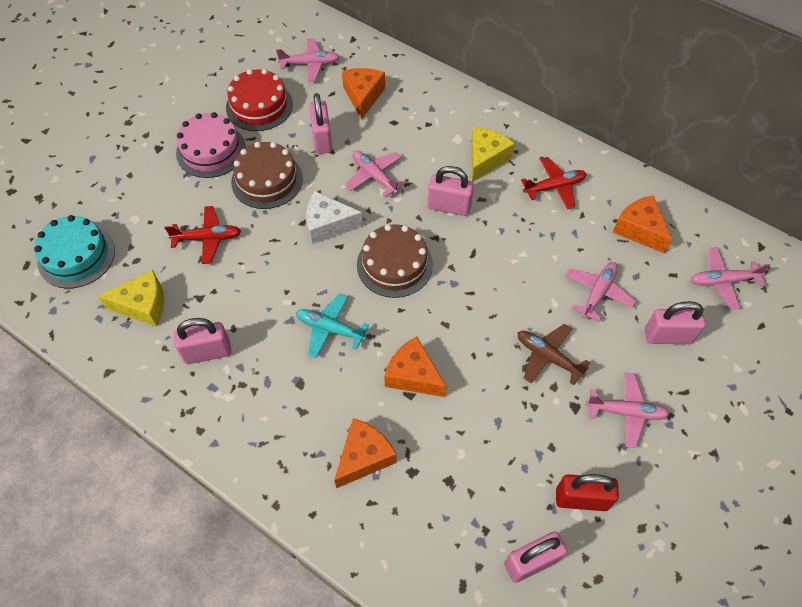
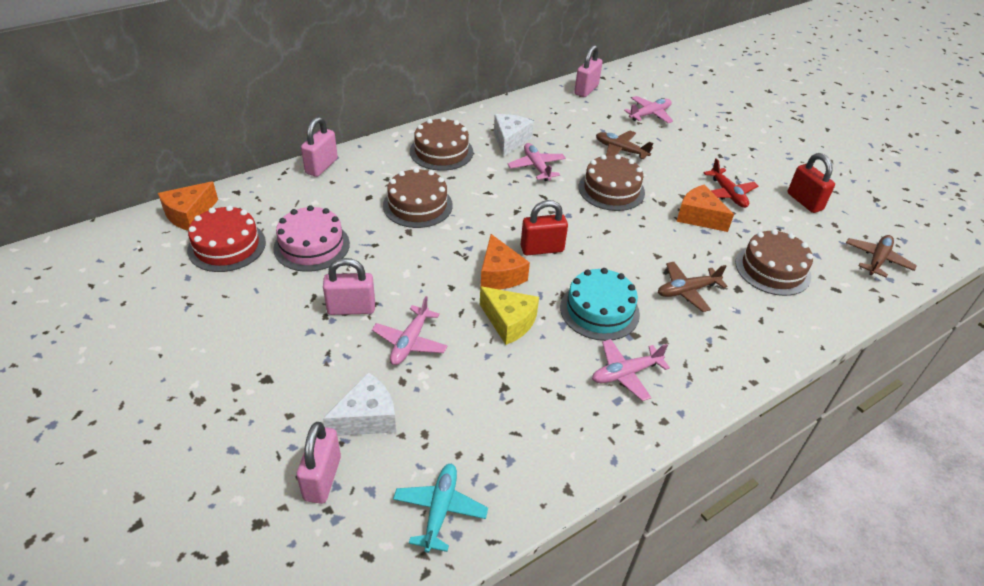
brown cake: [231,142,303,209] [357,224,433,298] = 2 -> [383,168,453,228] [410,117,473,171] [579,154,645,211] [735,229,813,296] = 4
brown plane: [518,324,590,385] = 1 -> [596,131,653,159] [658,262,727,312] [846,235,917,278] = 3
orange cheese: [334,418,397,488] [342,68,385,120] [384,336,447,397] [613,196,672,254] = 4 -> [158,181,218,231] [481,234,530,290] [676,184,734,232] = 3
pink padlock: [174,318,231,364] [309,93,332,154] [428,166,474,216] [504,532,568,583] [645,301,706,344] = 5 -> [296,422,341,504] [301,117,338,177] [323,258,375,315] [574,45,603,97] = 4
pink plane: [276,38,340,82] [345,150,406,197] [566,262,636,322] [586,373,669,448] [691,247,770,309] = 5 -> [372,296,448,365] [508,143,566,181] [592,339,670,401] [624,96,673,123] = 4
red padlock: [556,474,619,511] = 1 -> [521,200,568,255] [787,153,835,213] = 2
red plane: [165,206,241,264] [521,157,587,209] = 2 -> [704,158,758,208] = 1
white cheese: [306,191,363,244] = 1 -> [323,372,396,436] [494,114,534,157] = 2
yellow cheese: [97,270,164,327] [471,127,515,182] = 2 -> [480,286,539,345] = 1

